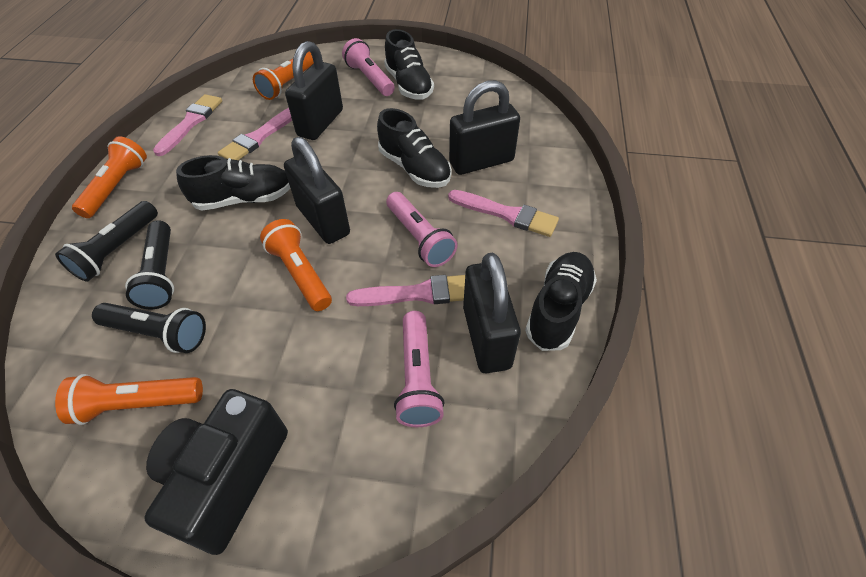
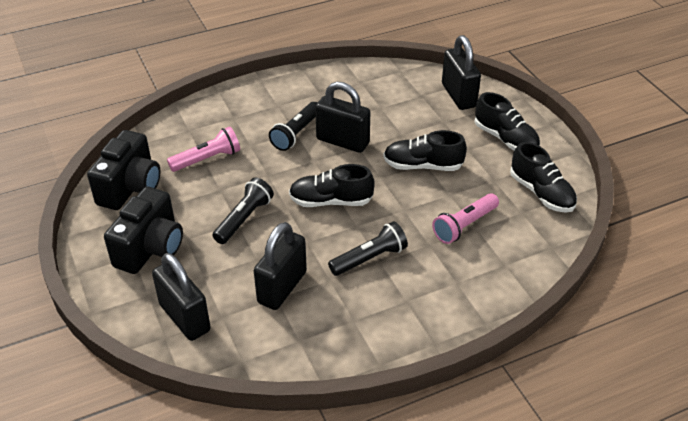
black camera: [144,389,288,555] = 1 -> [87,130,160,210] [104,187,183,274] = 2
orange flashlight: [55,374,203,425] [72,136,147,218] [253,52,314,100] [260,219,332,311] = 4 -> none = 0
pink brush: [153,94,222,156] [218,108,292,160] [346,275,465,306] [448,190,559,237] = 4 -> none = 0
pink flashlight: [342,38,395,96] [386,192,458,267] [394,311,445,427] = 3 -> [167,126,240,172] [432,193,499,244] = 2

